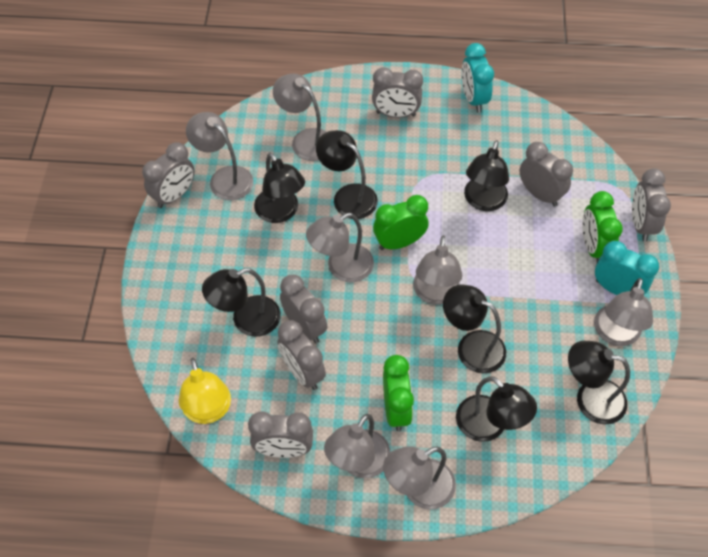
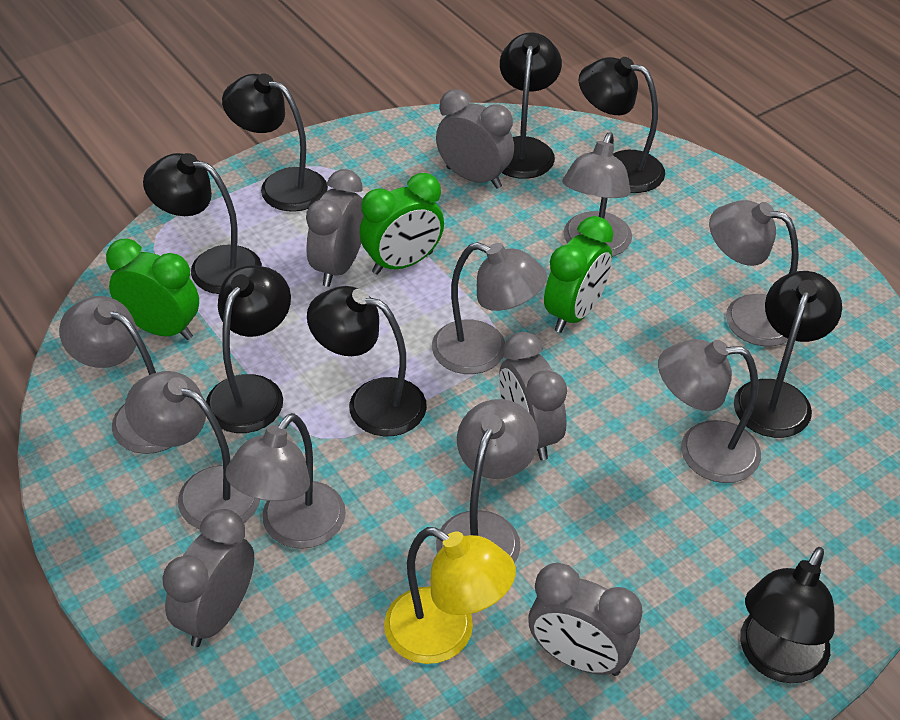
black lamp: [202,268,281,337] [254,152,305,223] [316,130,378,219] [443,284,506,373] [456,376,537,442] [464,140,509,211] [568,341,630,425] = 7 -> [143,153,262,294] [206,266,291,433] [222,73,328,212] [307,286,427,437] [500,33,562,179] [579,57,665,193] [734,271,842,438] [740,547,835,683] = 8
grey clock: [142,142,195,208] [248,411,313,458] [277,320,326,390] [280,275,327,344] [372,67,423,118] [520,142,573,207] [632,168,671,242] = 7 -> [162,509,254,647] [306,169,364,287] [436,89,514,189] [499,332,567,460] [528,563,643,676] = 5
grey lamp: [186,112,254,200] [273,74,327,161] [306,213,374,283] [324,414,391,478] [383,446,456,510] [413,236,463,305] [594,278,653,346] = 7 -> [59,296,171,454] [125,371,260,529] [225,413,346,549] [432,242,547,374] [436,399,539,564] [562,132,632,257] [658,339,761,483] [709,200,799,347] = 8
turquoise clock: [462,43,494,113] [595,241,659,295] = 2 -> none = 0

